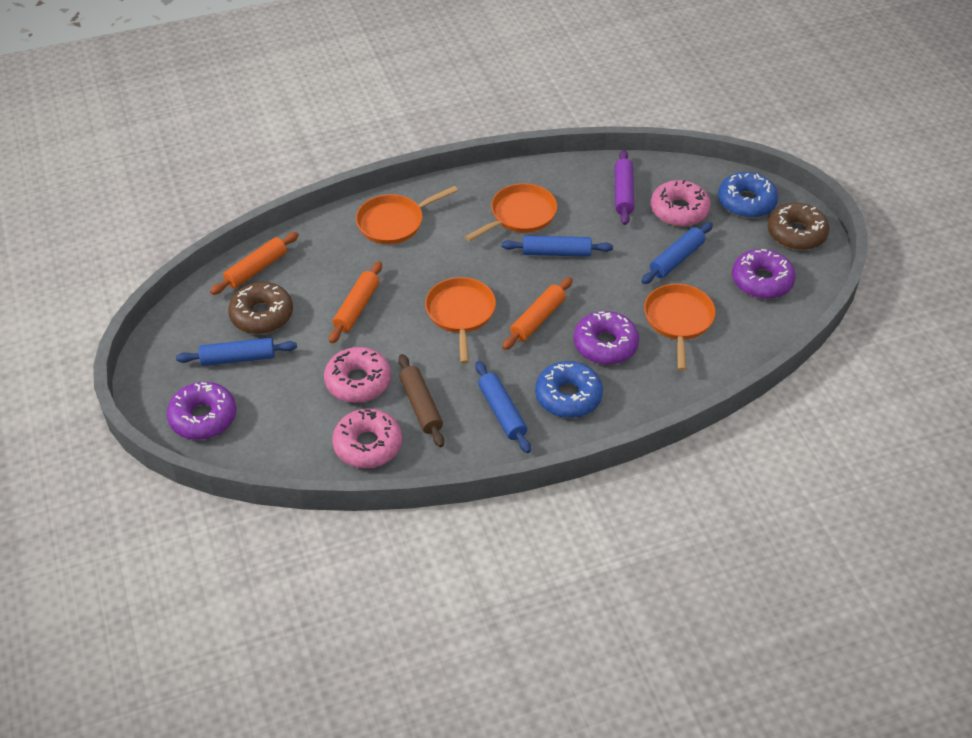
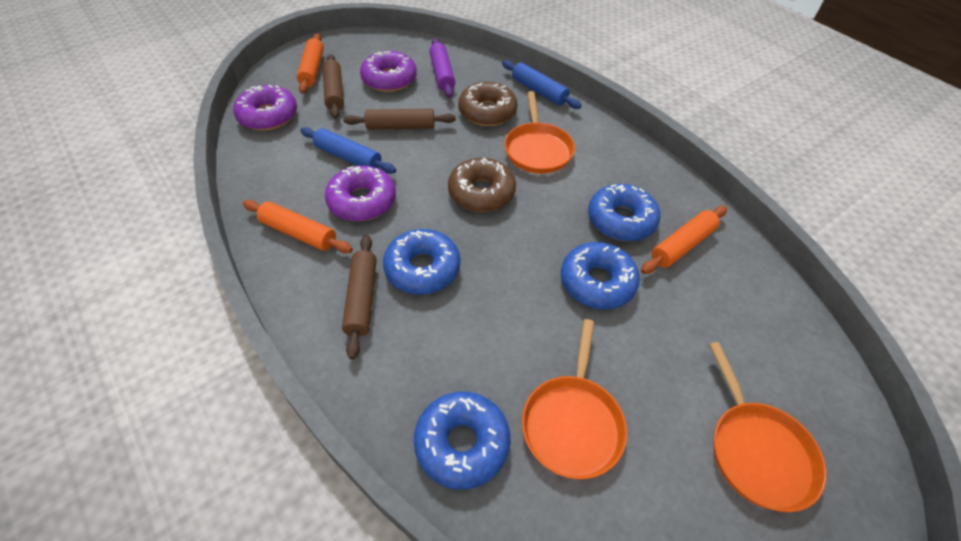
blue donut: [535,361,603,418] [718,172,778,218] = 2 -> [383,229,460,295] [413,392,510,490] [561,242,640,310] [588,184,660,241] = 4
blue rolling pin: [176,338,297,366] [475,361,531,453] [501,236,613,257] [641,222,713,284] = 4 -> [300,127,396,174] [502,60,582,109] = 2
brown rolling pin: [399,354,444,447] = 1 -> [322,54,344,119] [342,235,377,360] [343,109,456,130] = 3
orange pan: [356,186,458,244] [425,277,496,364] [465,183,557,242] [644,284,716,371] = 4 -> [505,91,575,174] [522,319,627,479] [709,342,827,512] = 3
pink donut: [324,347,391,403] [332,408,402,468] [651,180,711,227] = 3 -> none = 0

